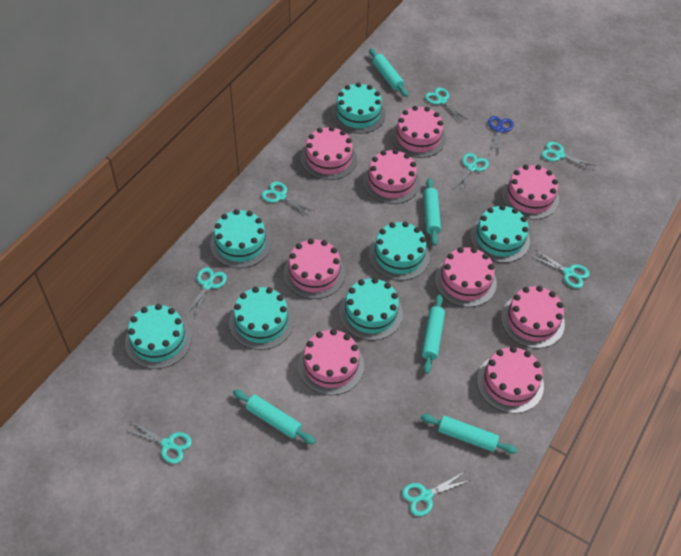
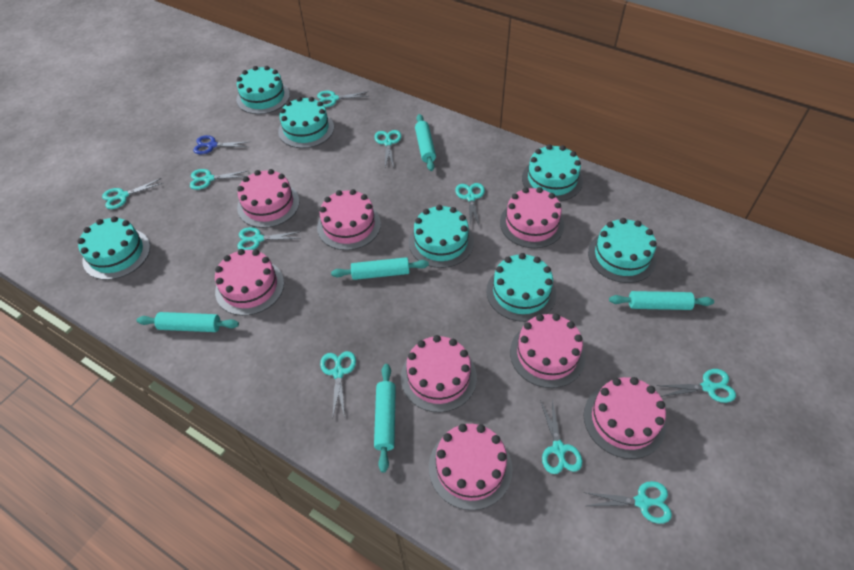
pink cake: [283,238,345,299] [298,329,364,395] [301,126,357,180] [363,149,420,204] [391,106,446,158] [435,247,497,307] [477,346,544,413] [501,165,559,220] [501,286,565,348] = 9 -> [215,249,284,316] [237,169,300,228] [317,189,381,250] [401,335,477,412] [429,424,512,510] [500,187,564,248] [510,314,585,388] [584,377,666,459] = 8
turquoise scissors: [125,421,192,464] [185,267,227,319] [261,182,314,216] [402,472,471,516] [425,88,468,122] [453,153,489,193] [531,250,590,288] [542,142,596,171] = 8 -> [102,178,163,209] [190,169,247,190] [237,227,301,250] [317,91,369,107] [320,351,356,419] [374,130,401,168] [455,183,485,227] [540,400,582,474] [584,481,672,524] [656,369,736,403] = 10

